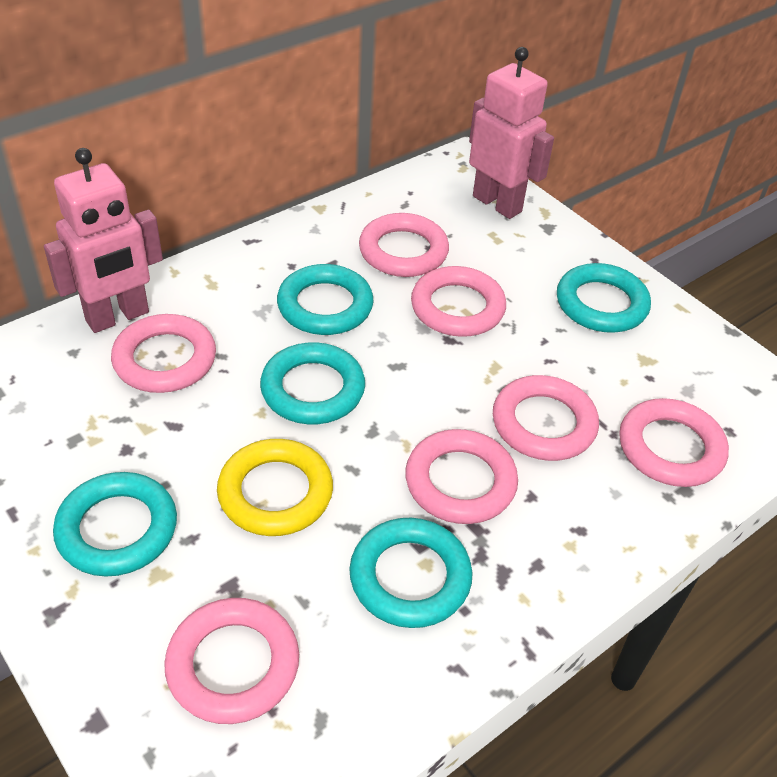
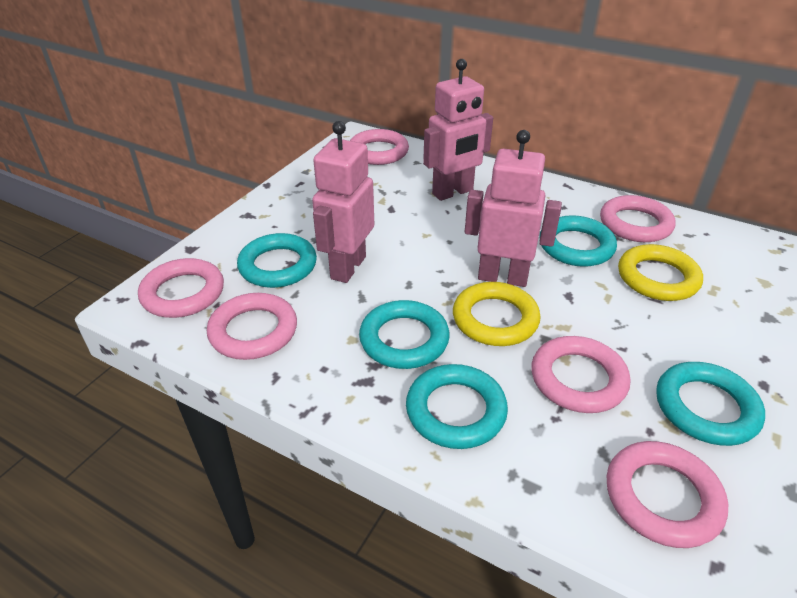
pink ring: [111,314,216,393] [164,598,299,724] [359,213,449,277] [405,429,518,524] [411,266,506,337] [493,375,599,461] [619,398,729,487] = 7 -> [138,258,224,318] [207,293,297,360] [350,129,409,165] [531,336,630,413] [600,195,676,242] [607,441,728,548] = 6
pink robot: [44,148,163,333] [469,47,554,219] = 2 -> [312,121,374,283] [423,59,493,201] [465,130,562,287] = 3
yellow ring: [217,439,333,536] = 1 -> [453,282,541,346] [618,244,703,301] = 2

